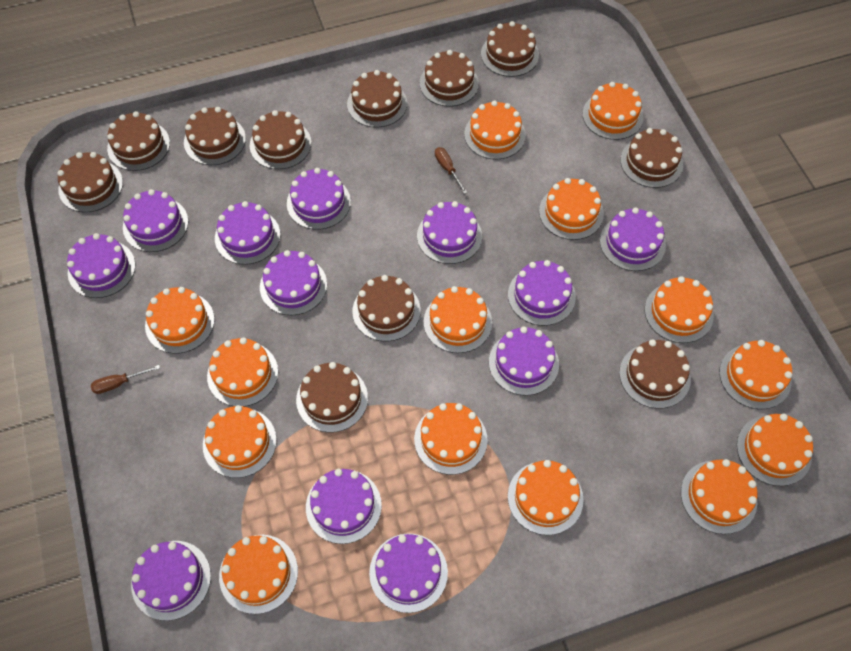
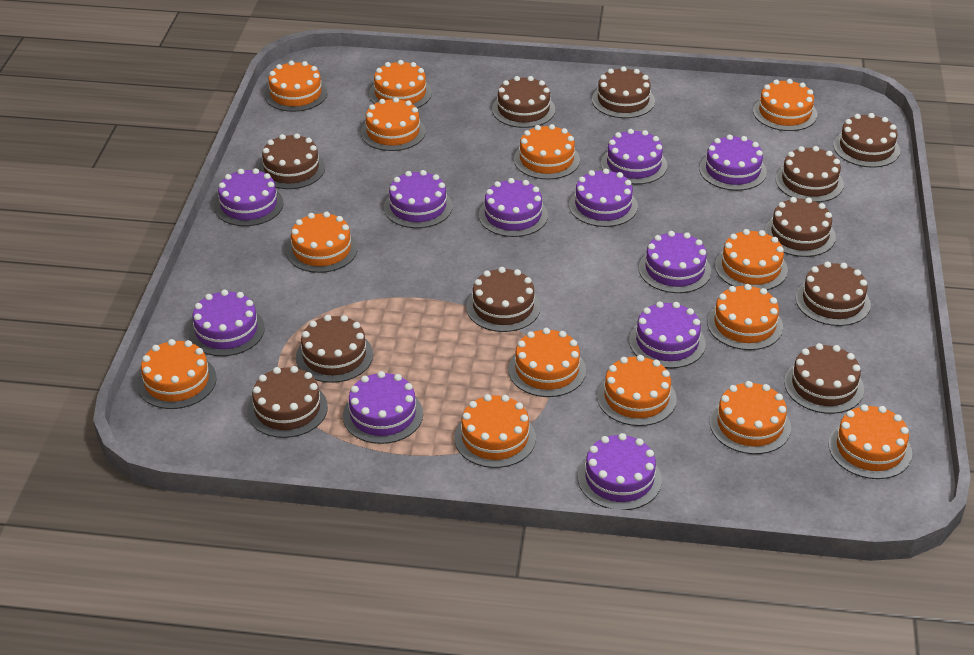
brown screwdriver: [91,365,160,394] [435,147,468,194] = 2 -> none = 0
purple cake: [67,233,135,298] [123,189,188,252] [131,541,211,621] [215,201,280,265] [260,250,327,315] [287,168,351,230] [306,469,382,544] [369,533,448,613] [417,201,482,264] [489,326,559,396] [508,260,576,326] [600,207,666,271] = 12 -> [188,290,265,356] [214,168,284,226] [343,371,423,444] [384,170,453,228] [479,178,548,237] [569,168,638,227] [578,433,662,510] [601,129,667,185] [629,301,706,368] [639,231,711,293] [699,134,767,191] = 11

